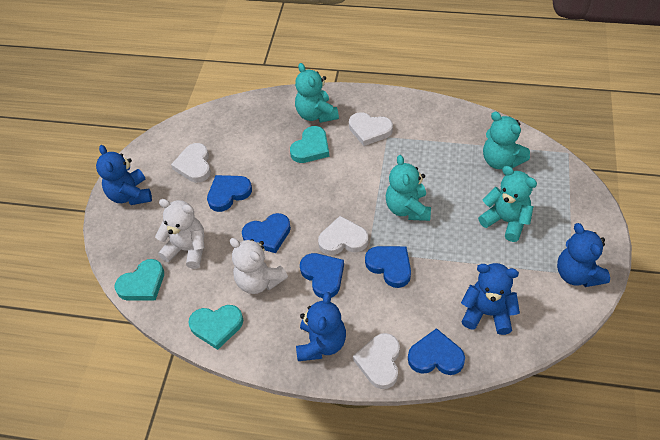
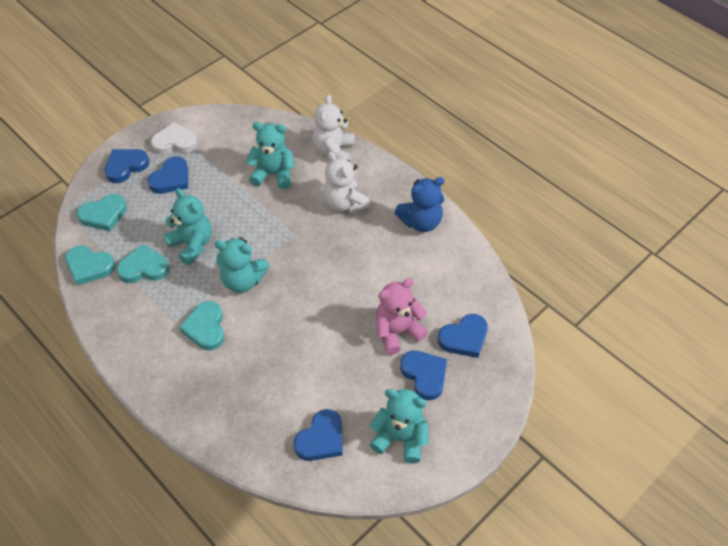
blue teddy bear: [96,145,152,205] [296,292,346,361] [461,263,520,335] [557,223,610,287] = 4 -> [395,177,444,232] = 1
pink teddy bear: none = 0 -> [376,278,428,355] = 1
turquoise heart: [115,259,164,300] [188,305,243,350] [290,126,329,163] = 3 -> [65,245,115,285] [77,194,127,231] [116,244,169,283] [179,301,225,350] = 4
white heart: [171,143,211,183] [318,216,368,255] [349,112,393,146] [353,333,400,389] = 4 -> [151,122,197,155] = 1

